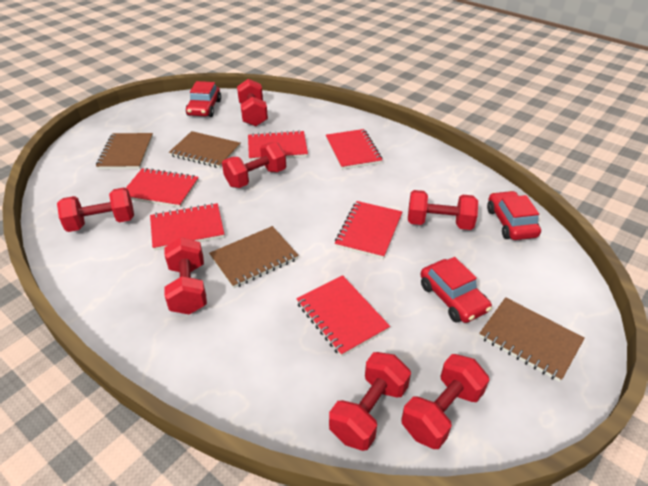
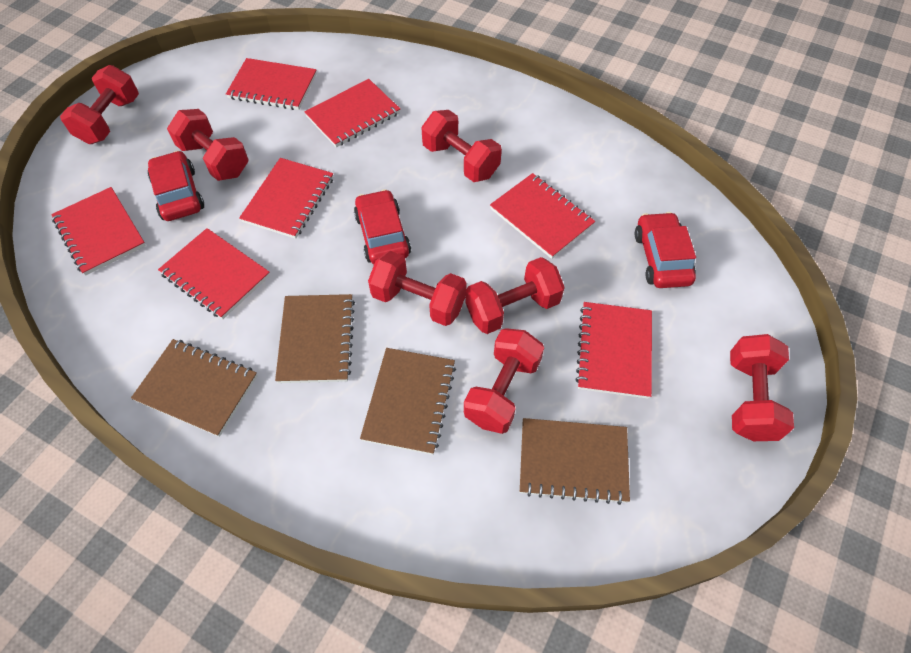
red notebook: [126,168,199,208] [150,203,224,251] [248,130,308,161] [296,275,390,357] [326,129,382,170] [335,201,402,259] = 6 -> [51,187,146,276] [158,228,270,319] [226,58,317,110] [239,158,333,239] [305,79,400,147] [490,173,595,259] [575,302,652,399] = 7

